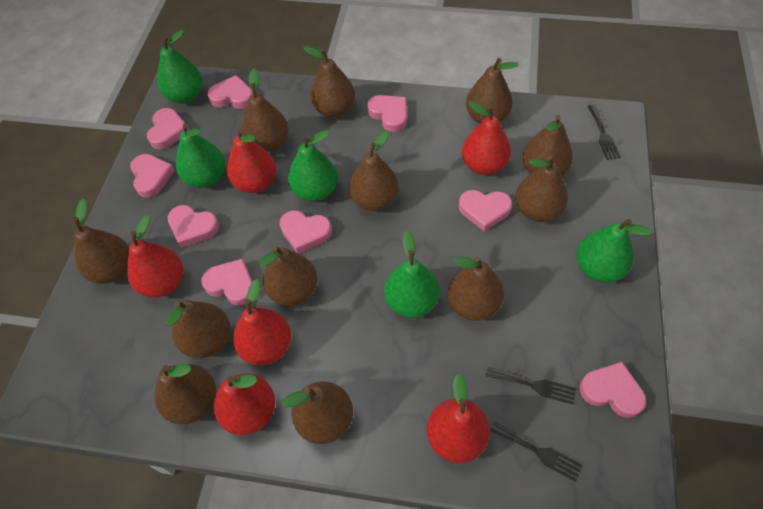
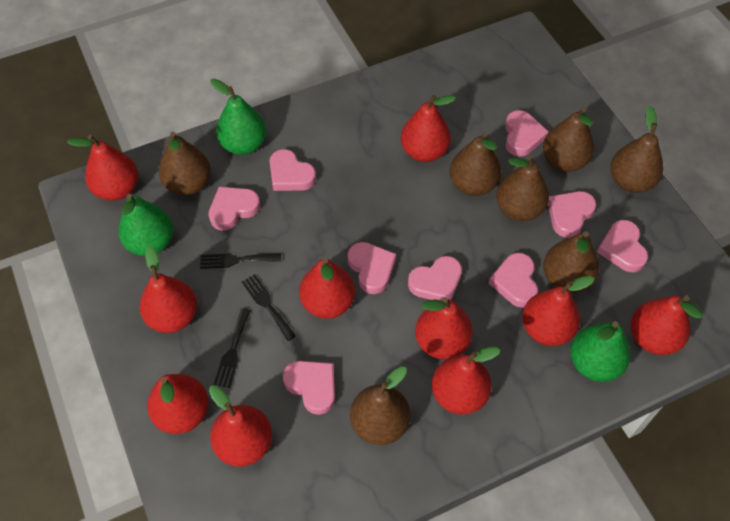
brown pear: [73,199,129,284] [154,364,216,424] [165,300,230,358] [241,69,288,152] [259,246,318,306] [282,381,353,444] [303,46,355,117] [349,130,399,211] [448,256,504,321] [466,58,519,123] [515,156,568,222] [522,115,573,176] = 12 -> [159,132,211,196] [350,366,410,445] [450,132,501,196] [496,155,549,221] [543,107,595,172] [543,231,600,293] [610,106,663,193] = 7
green pear: [157,30,203,103] [176,123,225,188] [288,130,337,201] [384,230,439,318] [577,219,652,283] = 5 -> [118,194,173,256] [210,79,266,155] [570,321,631,382] = 3
red pear: [127,215,183,298] [214,374,275,435] [227,129,276,193] [233,279,291,365] [427,373,490,463] [462,101,511,175] = 6 -> [67,135,138,201] [139,246,197,333] [147,374,209,434] [209,385,272,467] [299,258,355,319] [401,95,456,162] [415,297,473,360] [432,347,501,415] [522,276,595,346] [631,295,702,355] = 10

